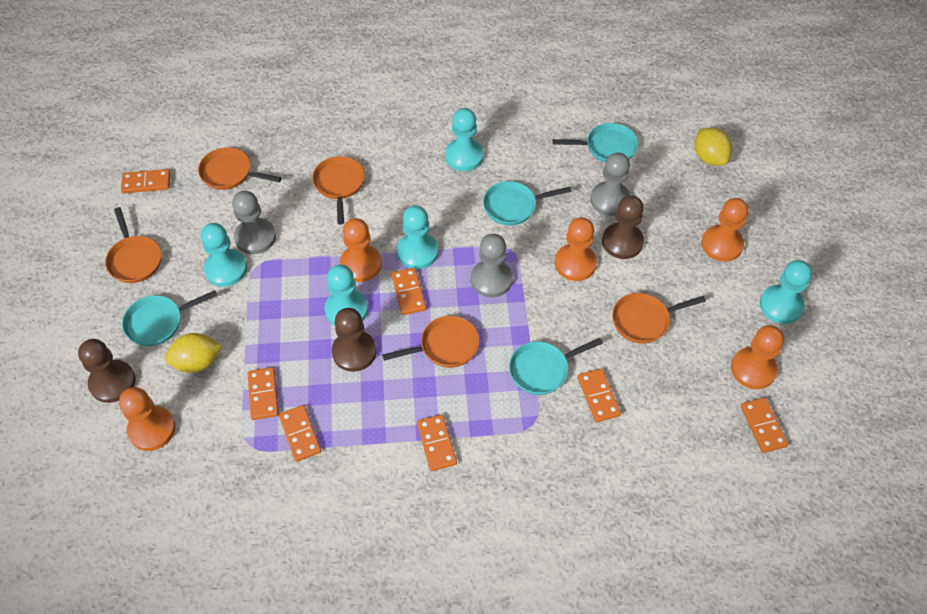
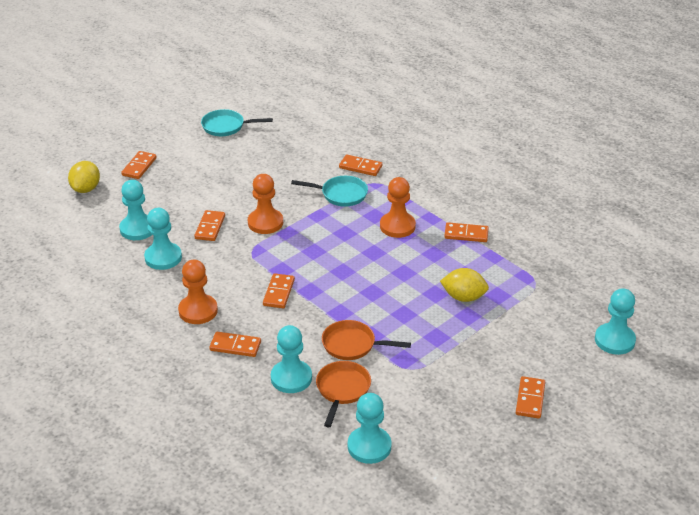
brown pawn: [78,339,136,403] [332,308,376,372] [602,195,644,259] = 3 -> none = 0
grey pawn: [232,191,276,254] [471,234,513,297] [590,153,631,216] = 3 -> none = 0
orange pan: [105,207,161,283] [198,147,282,190] [312,156,365,225] [382,316,479,368] [612,293,706,344] = 5 -> [316,361,371,427] [322,320,411,360] = 2
orange pawn: [119,387,176,451] [340,218,382,282] [555,217,597,281] [701,198,748,262] [731,325,784,389] = 5 -> [178,260,218,324] [248,174,283,234] [380,177,416,238] = 3
turquoise pan: [122,290,217,346] [483,181,571,226] [509,338,603,395] [552,123,638,163] = 4 -> [201,109,273,136] [291,176,368,207] = 2

